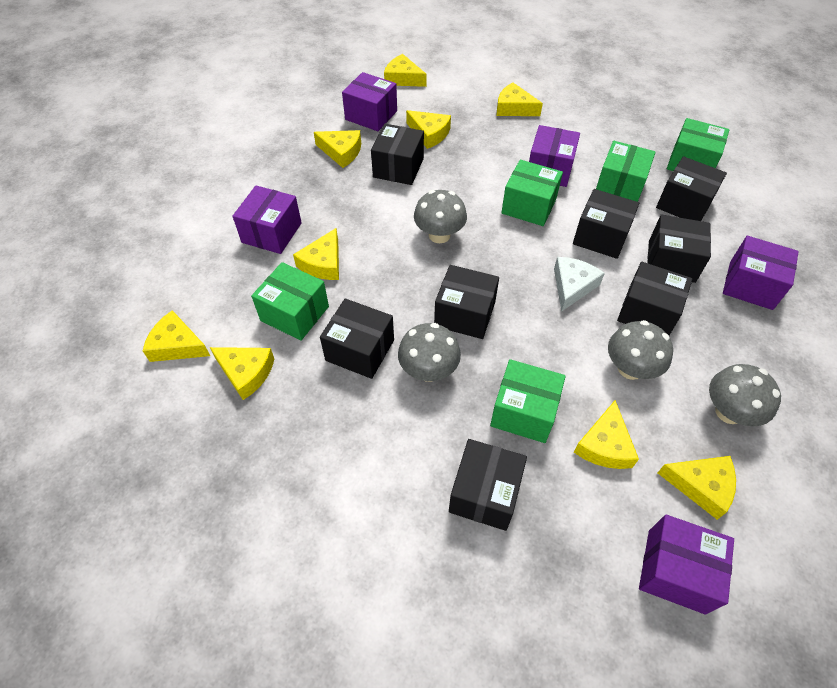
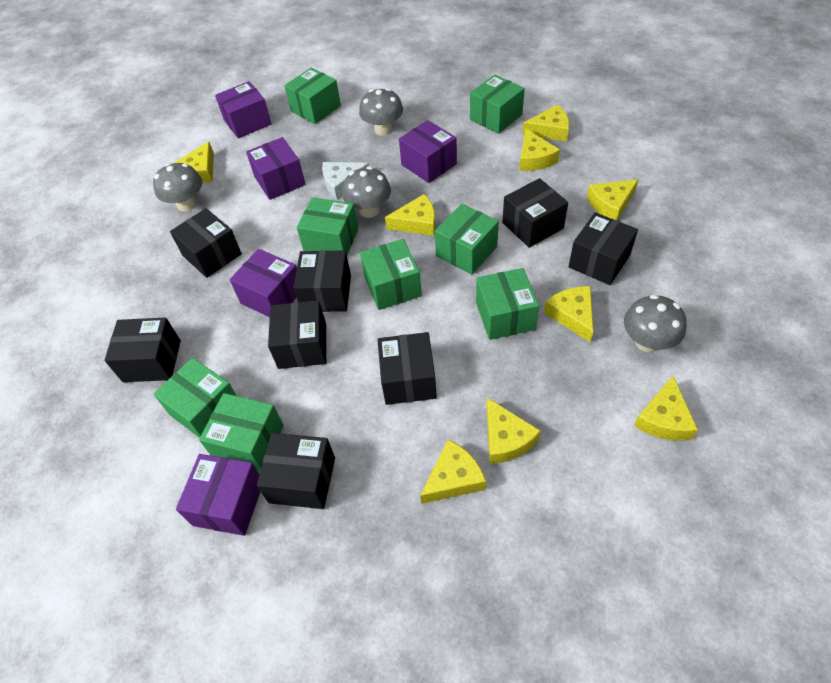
green box: [251,262,329,341] [490,359,566,443] [501,160,563,226] [596,141,656,202] [667,118,729,171] = 5 -> [153,358,236,438] [199,393,284,471] [284,68,341,124] [297,197,358,255] [360,239,422,310] [435,204,499,275] [470,75,525,134] [476,268,539,340] = 8

